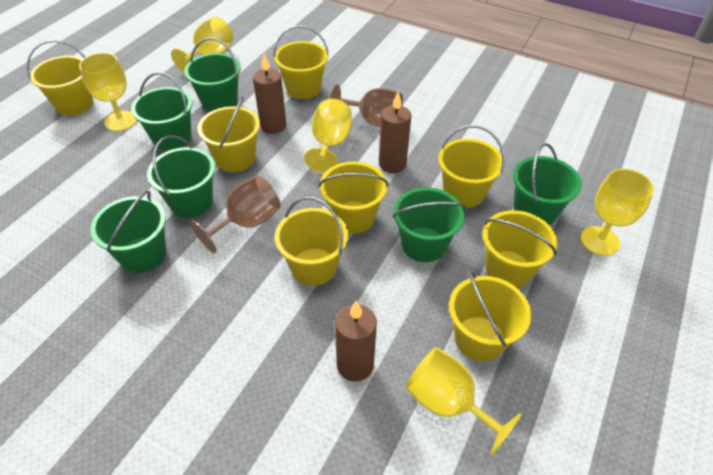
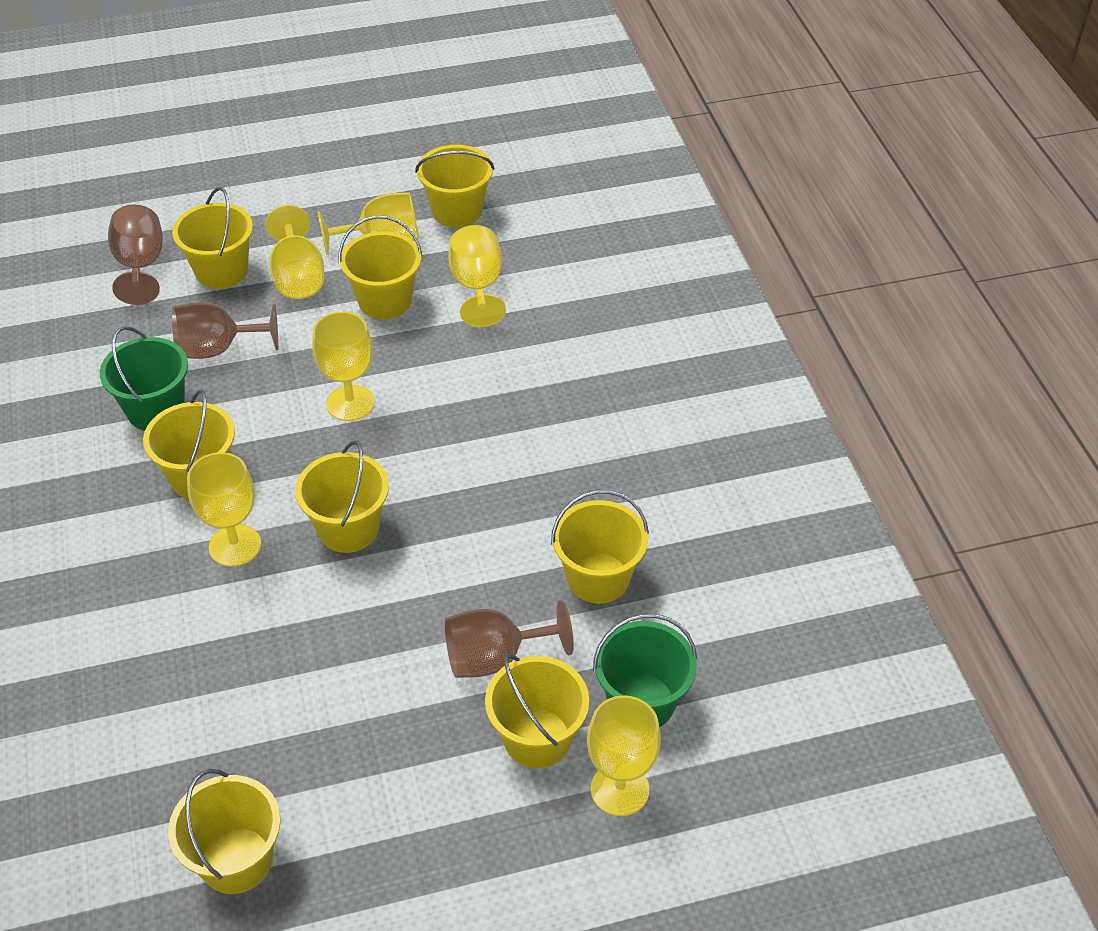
brown candle: [253,54,286,134] [335,301,377,382] [379,92,411,173] = 3 -> none = 0
brown goblet: [191,176,281,253] [330,84,403,127] = 2 -> [108,205,163,305] [172,302,278,359] [445,600,574,678] = 3
green bucket: [90,191,166,273] [131,72,192,151] [147,136,215,218] [184,37,241,112] [393,187,466,262] [513,143,582,225] = 6 -> [100,326,188,431] [593,614,697,727] = 2
yellow goblet: [79,53,137,131] [171,17,233,73] [304,98,352,173] [406,347,522,456] [581,169,654,256] = 5 -> [187,452,261,567] [266,205,324,299] [312,312,374,421] [317,193,419,255] [448,225,506,327] [587,695,661,816] = 6

